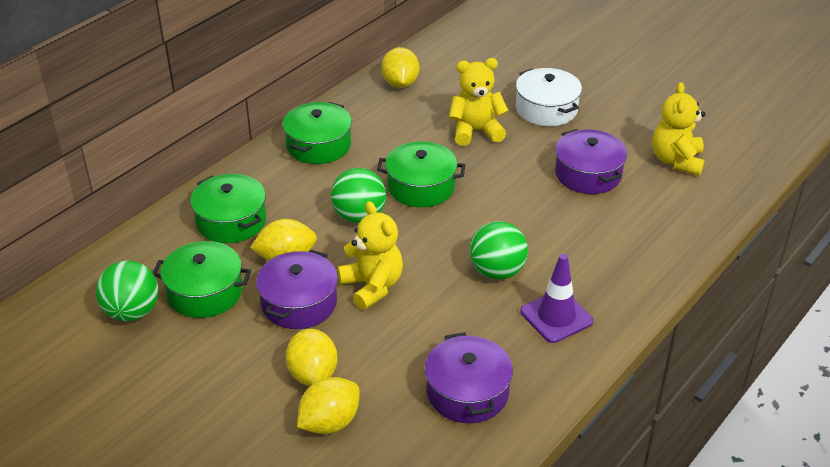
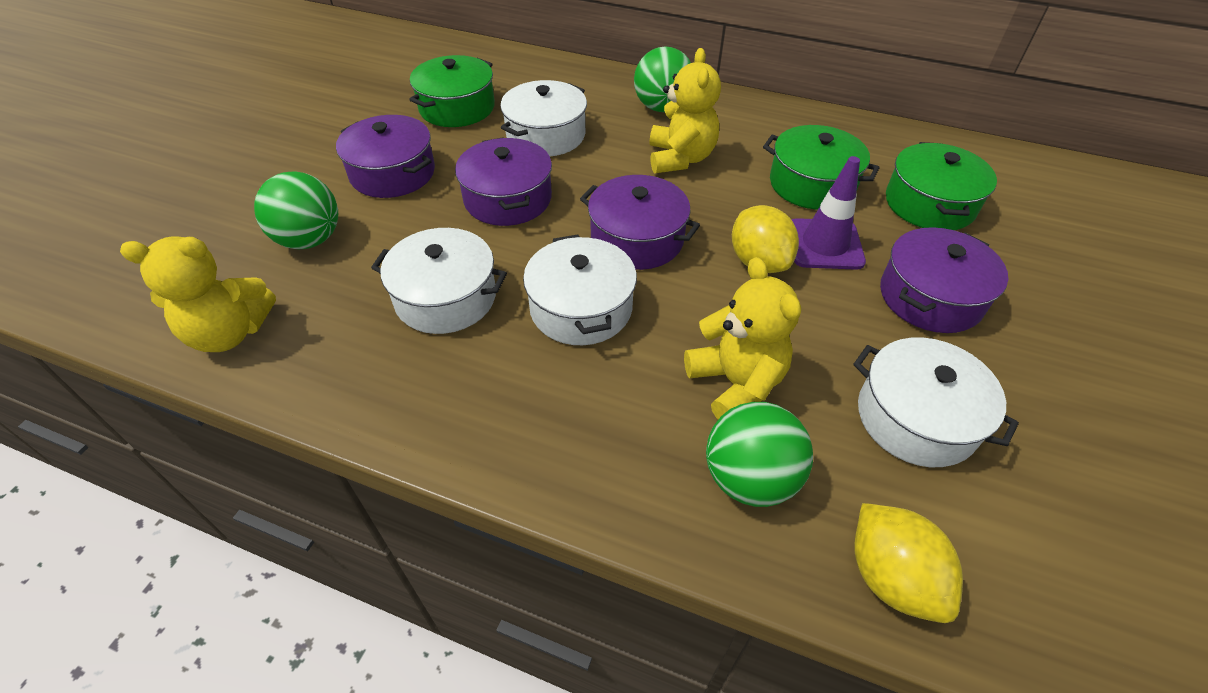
green pot: [153,241,251,318] [190,174,266,243] [283,102,352,164] [377,141,465,207] = 4 -> [409,55,495,127] [763,125,880,210] [886,142,997,230] = 3
purple pot: [256,250,338,329] [425,332,513,423] [555,129,627,194] = 3 -> [336,115,435,198] [455,137,552,226] [580,175,700,270] [880,227,1008,333] = 4
white pot: [516,68,582,126] = 1 -> [371,228,507,334] [500,80,587,156] [523,234,637,345] [853,337,1019,467] = 4
yellow lemon: [250,219,317,261] [286,329,338,386] [297,377,360,434] [381,47,419,88] = 4 -> [732,205,799,273] [854,503,963,623] = 2

